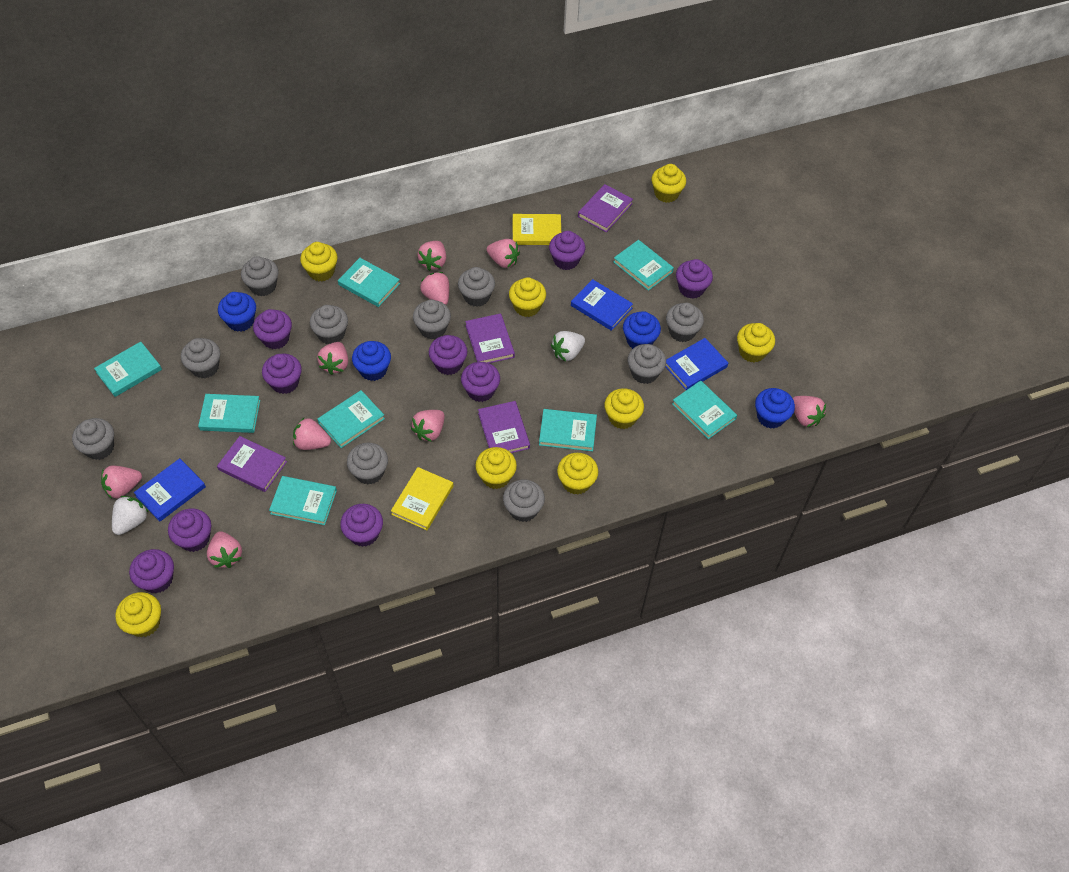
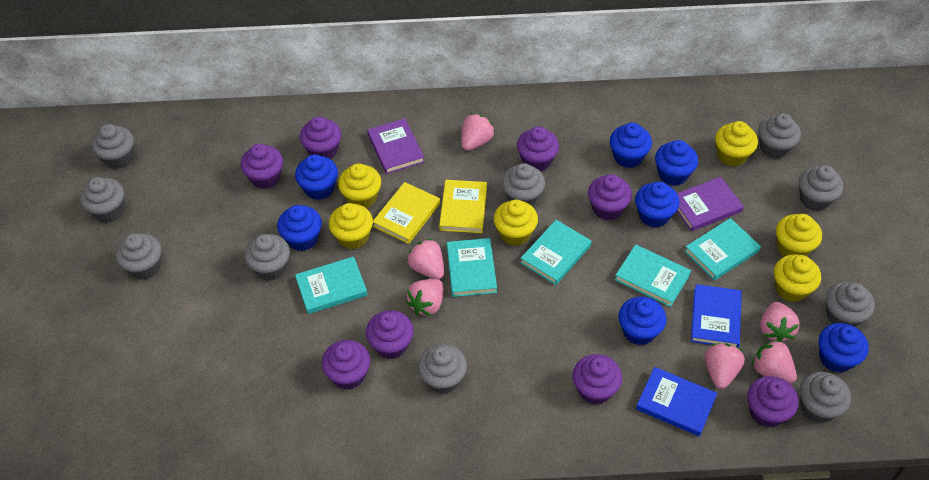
blue book: [134,458,206,521] [571,279,633,331] [665,338,728,390] = 3 -> [636,367,717,437] [691,284,742,348] = 2
blue cupcake: [218,292,256,332] [352,341,391,381] [623,311,661,349] [755,388,795,429] = 4 -> [277,205,322,251] [295,154,338,200] [610,123,652,168] [619,297,667,345] [635,181,679,228] [655,140,698,186] [819,323,869,373] = 7
pink strawberry: [101,465,142,499] [207,531,242,568] [293,418,331,450] [317,342,348,375] [411,410,444,442] [418,241,446,271] [420,272,449,305] [487,239,520,268] [793,396,826,427] = 9 -> [406,279,444,316] [407,239,444,279] [461,113,495,151] [705,343,745,389] [752,340,797,384] [760,302,800,342] = 6
purple book: [217,436,287,492] [465,313,515,363] [478,401,530,453] [578,184,633,232] = 4 -> [367,118,424,174] [677,177,744,231] = 2
purple cupcake: [129,549,174,593] [168,508,211,552] [253,309,292,349] [262,354,302,394] [340,504,383,547] [429,335,467,375] [461,362,500,402] [549,231,585,270] [676,259,713,299] = 9 -> [241,144,283,189] [300,116,341,159] [322,340,370,390] [366,310,414,359] [517,126,559,171] [573,354,622,405] [588,174,632,220] [747,376,799,427] = 8
turquoise book: [94,342,162,397] [198,394,260,433] [269,476,337,525] [317,390,385,448] [338,258,400,307] [539,409,597,451] [614,240,674,291] [672,380,737,439] = 8 -> [295,256,368,314] [447,238,497,297] [520,220,592,285] [615,244,691,307] [684,218,761,280] = 5
white strawberry: [112,496,148,535] [551,331,585,361] = 2 -> none = 0
yellow cupcake: [115,592,161,637] [300,242,338,282] [475,447,517,489] [509,277,546,317] [557,453,598,495] [604,388,644,429] [652,164,686,203] [737,323,775,363] = 8 -> [329,203,373,249] [338,163,381,208] [494,200,538,246] [715,121,758,166] [774,254,821,302] [776,214,822,256] = 6

